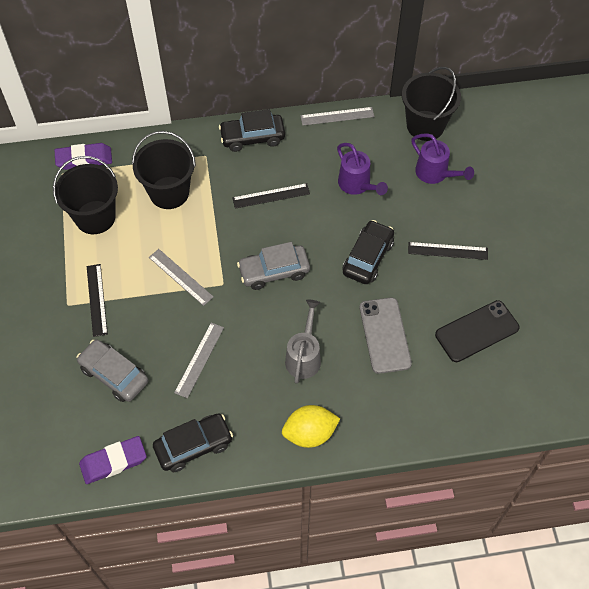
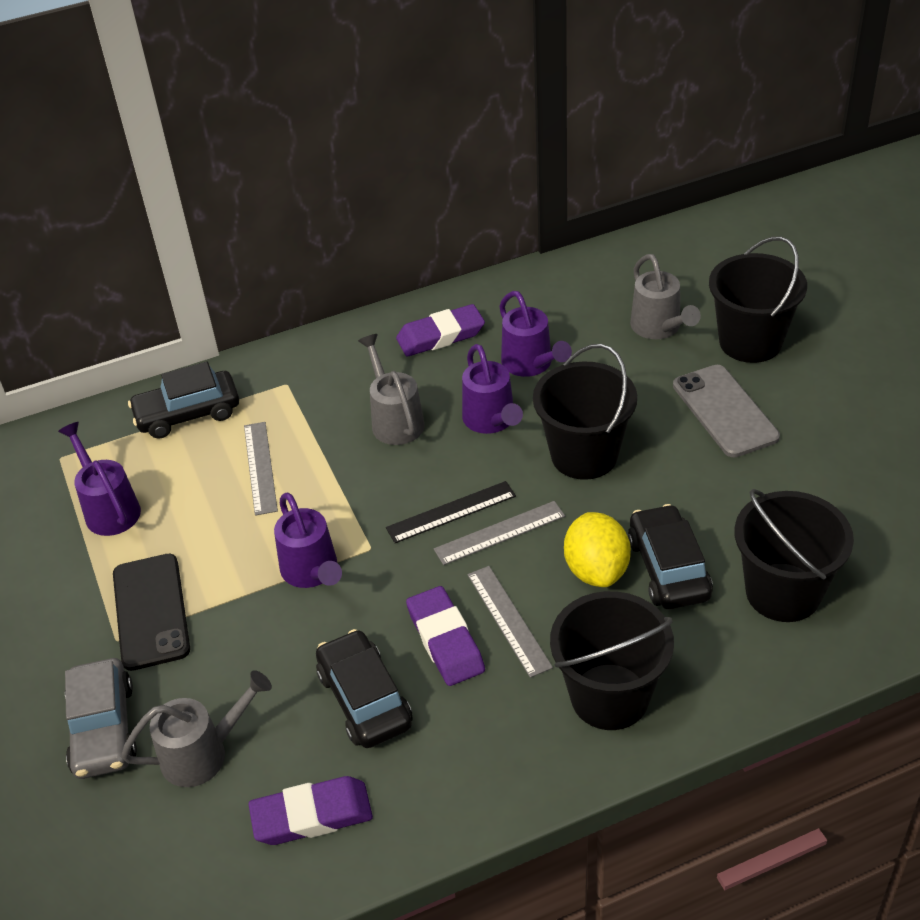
black bucket: [53,156,118,234] [132,131,196,209] [402,67,461,141] = 3 -> [533,344,637,480] [550,591,674,730] [709,237,807,363] [735,489,854,622] = 4
black ruler: [87,264,108,337] [232,183,310,209] [408,242,488,260] = 3 -> [386,481,516,543] = 1
grey car: [77,339,148,402] [237,242,310,290] = 2 -> [65,658,137,779] = 1
grey watering can: [285,300,321,384] = 1 -> [121,670,272,787] [358,334,425,445] [630,254,701,339] = 3
purple eraser: [55,143,112,170] [79,436,147,484] = 2 -> [249,776,373,845] [396,304,485,356] [406,586,485,686] = 3
purple watering can: [337,143,388,195] [411,133,474,184] = 2 -> [58,422,141,536] [274,493,342,588] [462,344,523,434] [499,291,572,377] = 4

